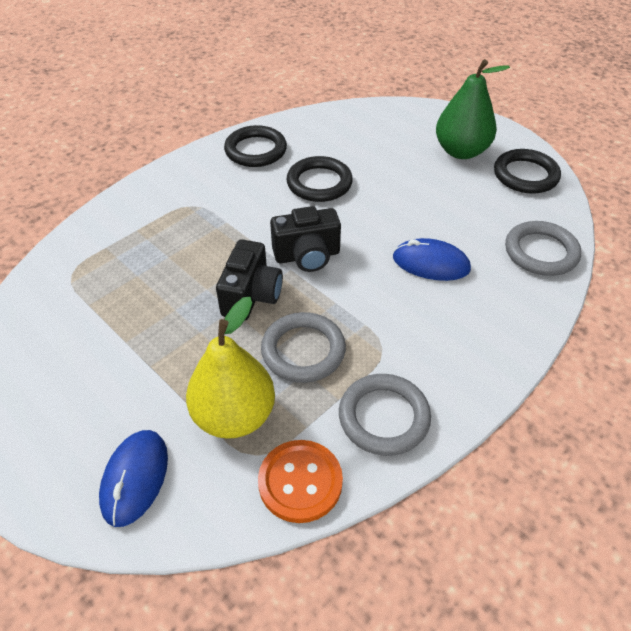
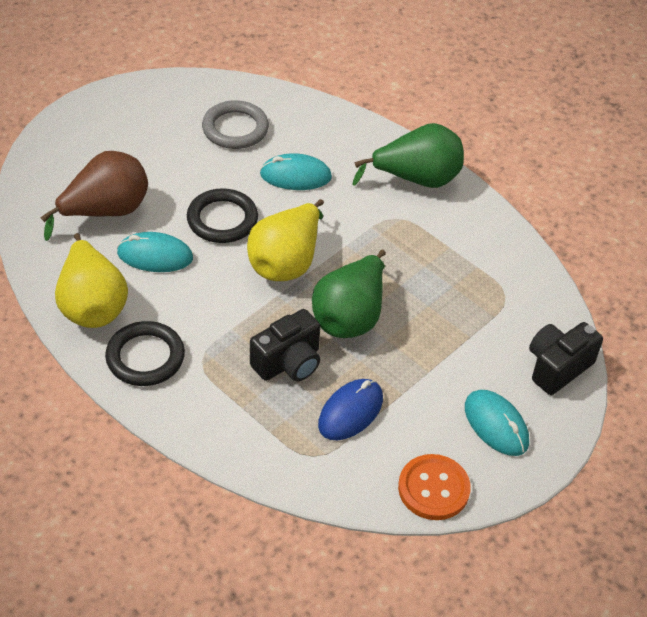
black ring: [224,125,287,167] [287,156,353,202] [494,149,561,194] = 3 -> [105,321,185,386] [187,188,258,243] = 2
blue mouse: [99,430,168,527] [393,238,471,281] = 2 -> [318,379,383,440] = 1
brown pear: none = 0 -> [40,151,148,241] = 1
green pear: [436,59,510,159] = 1 -> [312,250,386,338] [352,123,464,188] = 2
grey ring: [261,312,346,383] [339,374,431,456] [505,221,581,276] = 3 -> [202,100,269,149] = 1
turquoise mouse: none = 0 -> [117,232,193,272] [260,153,332,190] [465,390,529,456] = 3
yellow pear: [186,297,275,439] = 1 -> [55,233,128,328] [247,199,324,281] = 2

